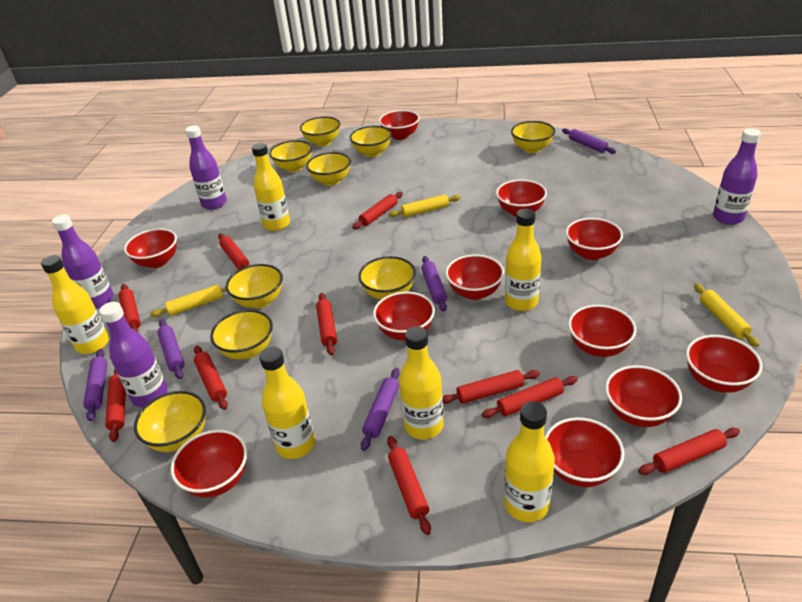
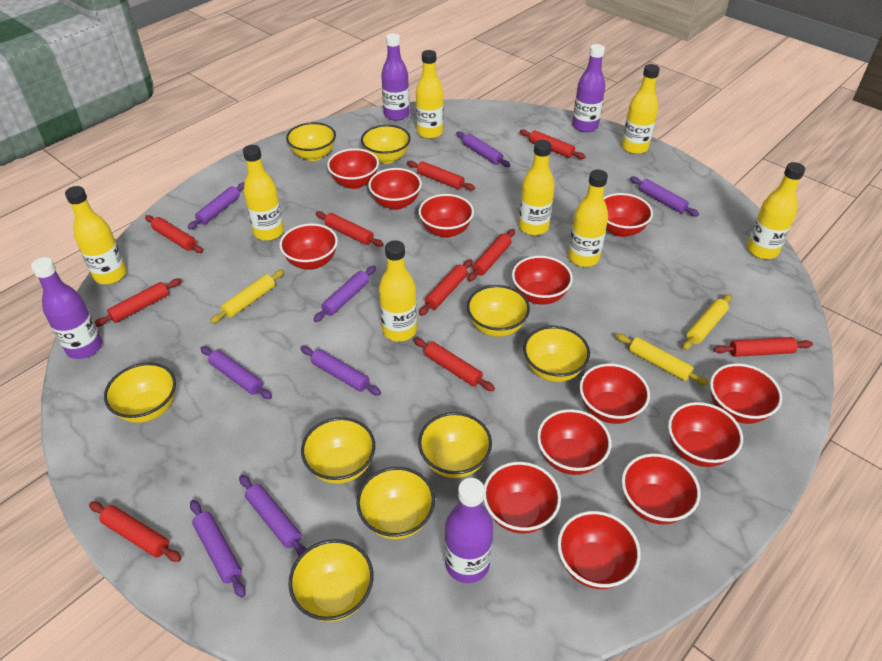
purple rolling pin: [83,349,107,421] [157,320,184,379] [361,368,400,451] [421,256,447,311] [562,128,616,154] = 5 -> [188,182,245,230] [190,500,246,598] [200,346,272,399] [239,475,307,556] [300,346,381,395] [313,266,376,322] [456,131,510,167] [630,176,699,216] = 8
red bowl: [124,228,177,268] [171,430,247,498] [373,292,435,340] [379,110,420,140] [445,254,504,300] [496,179,547,217] [545,417,624,487] [566,218,623,260] [568,305,636,357] [605,365,682,427] [686,335,763,393] = 11 -> [279,224,338,270] [327,148,379,189] [368,168,422,210] [418,194,474,238] [483,462,561,534] [512,256,573,305] [537,409,611,475] [557,511,641,589] [579,363,650,424] [604,193,653,237] [622,454,700,524] [668,402,743,467] [710,363,782,424] = 13
yellow bottle: [41,255,109,354] [252,143,290,231] [259,347,315,459] [399,326,444,439] [504,401,555,522] [505,208,542,311] = 6 -> [65,186,127,284] [243,145,284,241] [379,240,417,341] [416,50,444,139] [519,140,555,236] [568,170,608,267] [622,64,660,154] [747,162,805,259] = 8

